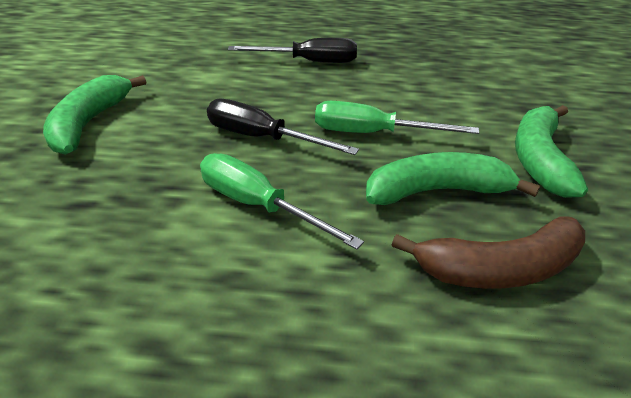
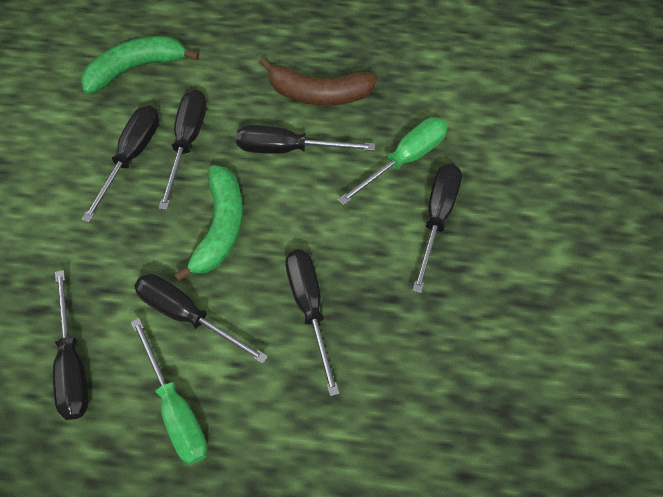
black screwdriver: [207,99,359,155] [228,38,357,63] = 2 -> [53,270,89,420] [82,105,159,223] [134,274,268,364] [159,89,207,210] [236,124,375,154] [285,250,339,396] [412,164,462,293] = 7
green banana: [43,75,146,155] [366,152,540,205] [515,105,588,198] = 3 -> [81,36,199,94] [174,165,243,282] = 2

